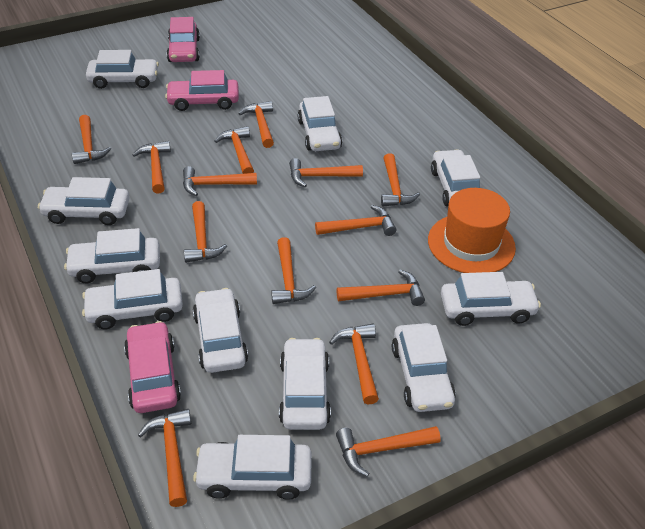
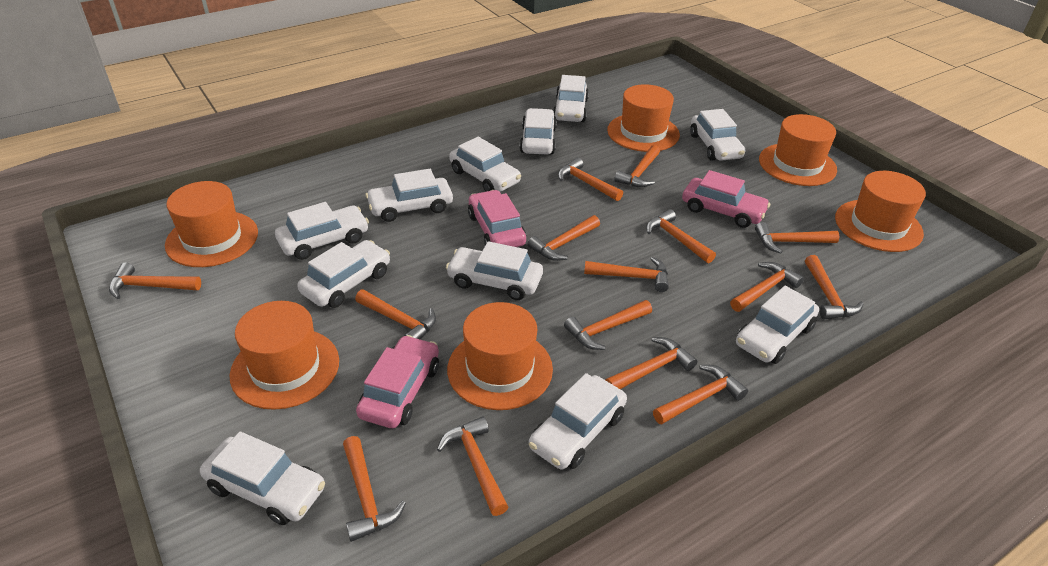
orange hammer: [72,115,111,164] [132,141,171,194] [138,409,191,507] [183,166,257,196] [184,201,227,263] [214,126,254,174] [238,101,274,148] [271,237,316,304] [289,158,363,187] [315,205,396,236] [329,324,379,404] [336,426,441,477] [337,270,425,306] [381,153,420,206] = 14 -> [109,262,201,299] [343,436,406,542] [355,289,436,340] [437,416,508,516] [527,215,600,261] [558,158,623,201] [564,300,652,350] [584,257,669,292] [606,337,697,389] [614,145,660,187] [646,209,716,263] [653,365,748,425] [730,262,804,312] [755,222,839,254] [805,255,864,320] = 15
orange hat: [428,188,516,273] = 1 -> [165,181,258,267] [230,301,339,410] [447,302,553,410] [607,84,680,152] [759,114,837,186] [835,171,926,252] = 6

